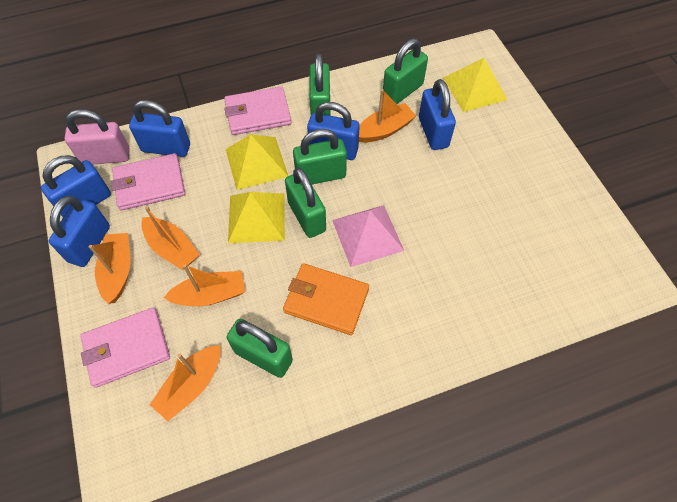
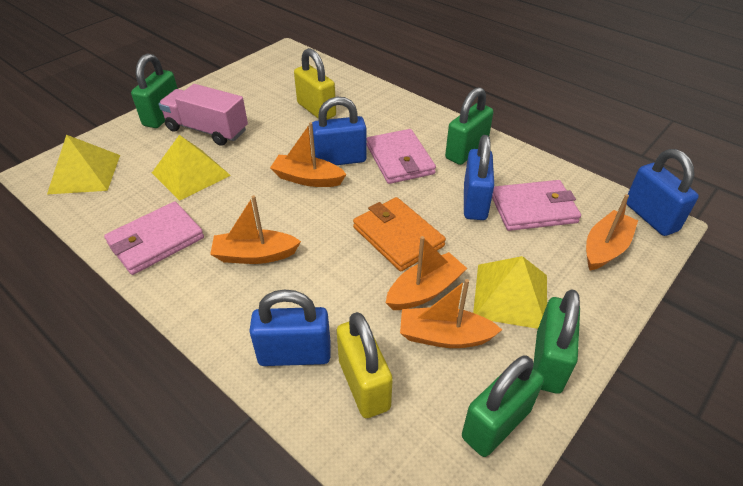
blue padlock: [41,155,111,217] [49,196,110,267] [129,100,190,157] [307,102,360,160] [419,79,456,150] = 5 -> [250,289,331,366] [312,97,367,165] [464,135,494,220] [626,149,699,236] = 4
green padlock: [227,319,293,378] [285,167,326,238] [293,129,347,184] [310,54,331,116] [383,39,428,104] = 5 -> [131,53,178,128] [445,87,494,165] [462,356,544,457] [533,289,580,394] = 4
pink padlock: [64,109,130,165] = 1 -> none = 0
pink pyramid: [332,205,404,267] = 1 -> none = 0
pink truck: none = 0 -> [159,84,248,146] = 1
yellow padlock: none = 0 -> [294,48,336,120] [337,312,393,418] = 2

